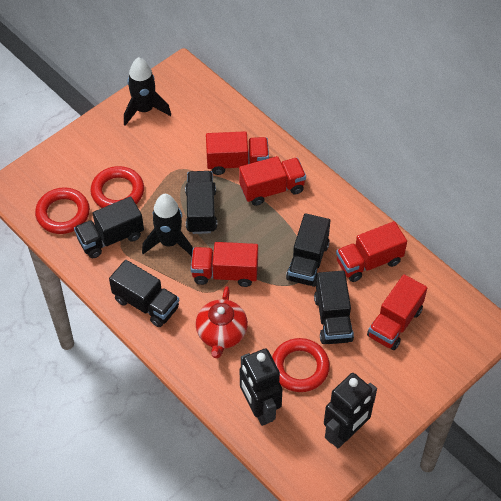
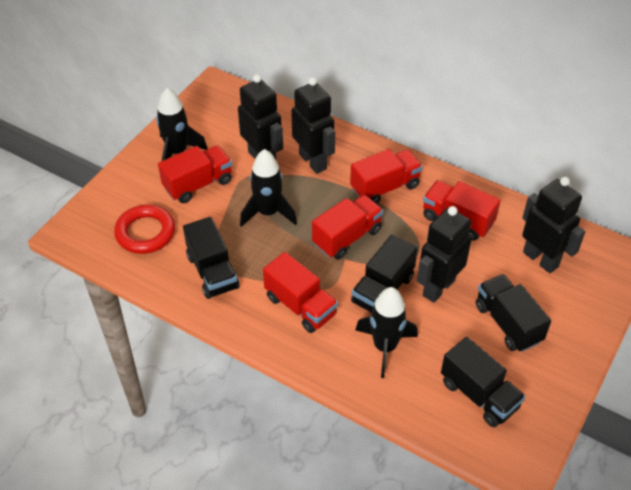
black robot: [240,348,282,426] [324,373,377,449] = 2 -> [238,74,283,159] [291,77,335,174] [417,206,471,303] [522,177,585,273] = 4
black rocket: [124,57,171,126] [142,194,193,256] = 2 -> [156,88,208,161] [240,149,297,227] [355,287,418,378] = 3
black truck: [74,196,144,258] [109,260,179,327] [185,171,217,234] [286,213,330,287] [314,271,354,344] = 5 -> [183,217,239,299] [351,235,418,313] [441,337,526,427] [476,274,551,352] = 4
red ring: [35,187,90,234] [91,166,144,208] [272,338,330,392] = 3 -> [114,205,175,254] = 1
red teapot: [196,286,248,358] = 1 -> none = 0

